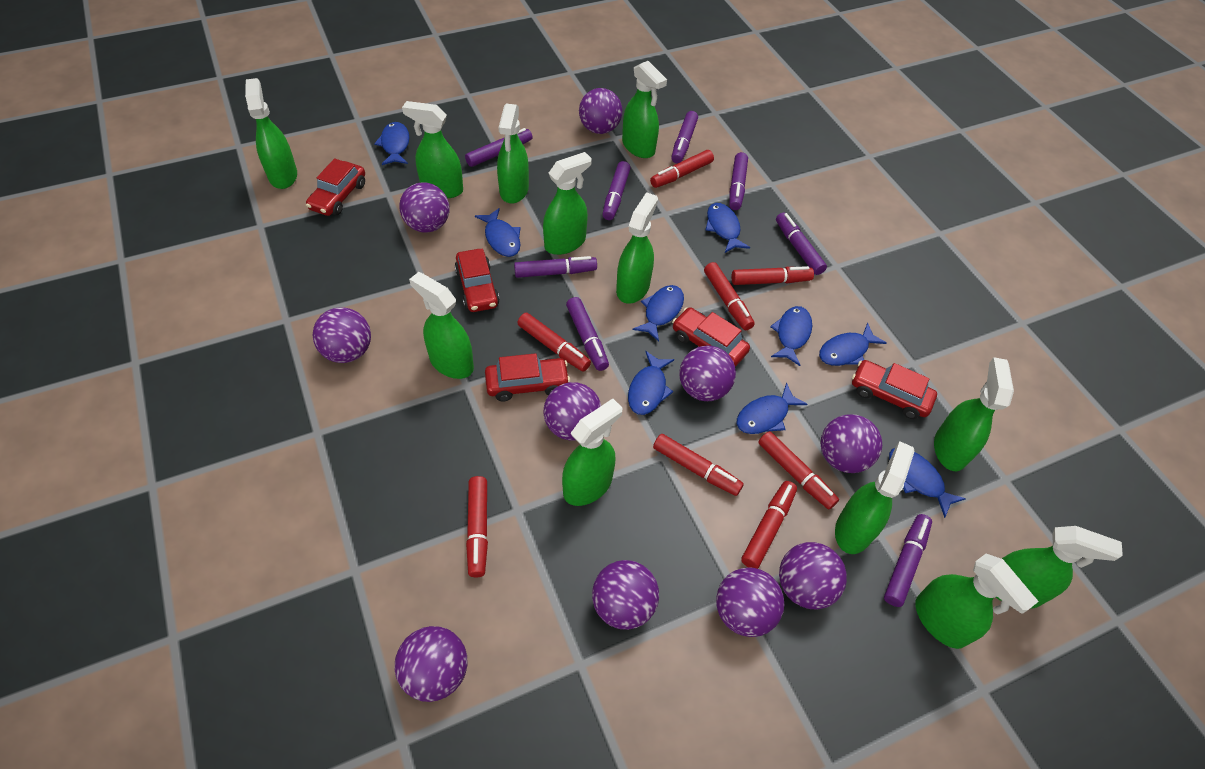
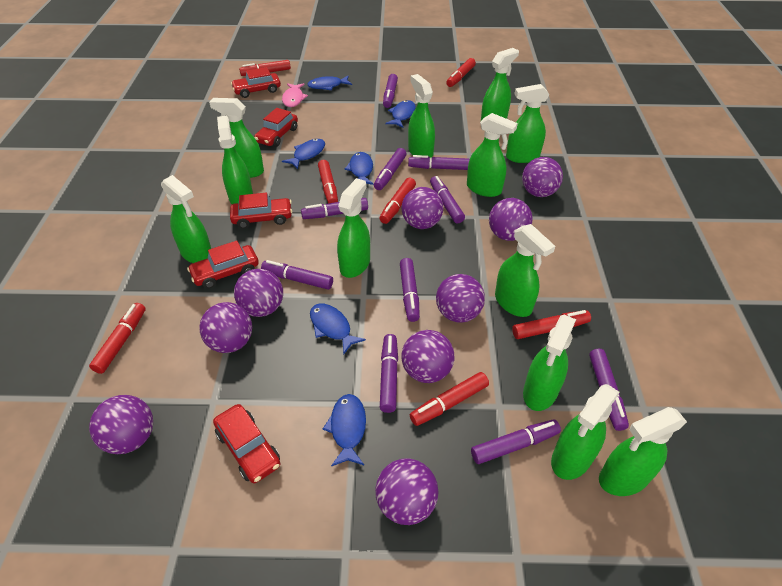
blue fish: [374,122,410,165] [475,208,521,257] [628,351,674,415] [633,285,684,342] [706,203,750,253] [737,383,807,434] [770,306,812,366] [819,323,887,366] [889,448,966,518] = 9 -> [282,139,325,169] [307,76,352,90] [310,304,366,354] [323,394,366,466] [344,152,373,185] [385,100,416,128] = 6
pink fish: none = 0 -> [282,83,308,107] = 1
purple ball: [313,307,371,363] [395,626,468,702] [399,182,449,233] [543,382,601,441] [579,88,622,134] [592,560,659,630] [679,345,736,401] [716,567,784,637] [779,542,847,609] [821,414,882,473] = 10 -> [89,395,153,454] [199,302,252,353] [234,269,283,317] [375,459,439,525] [401,187,443,229] [401,330,454,383] [436,274,485,323] [489,198,533,241] [522,157,563,197] = 9
purple marker: [465,128,532,167] [514,256,597,278] [566,297,609,371] [602,161,631,220] [671,111,698,164] [729,152,748,210] [776,213,827,275] [884,514,932,607] = 8 -> [261,260,333,290] [301,198,368,219] [374,148,407,190] [380,334,398,413] [383,74,398,108] [400,258,420,322] [408,155,470,170] [430,176,465,223] [471,420,561,464] [589,349,629,431] = 10
red marker: [466,476,488,577] [518,313,591,372] [650,150,714,188] [653,434,744,496] [704,262,755,330] [732,266,814,285] [741,481,797,569] [758,431,839,509] = 8 -> [89,303,146,374] [239,60,291,76] [318,160,338,204] [379,177,416,224] [410,372,489,426] [446,58,476,87] [512,310,591,339] = 7

